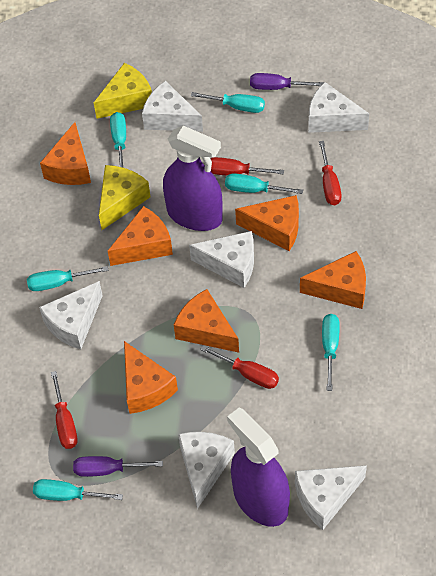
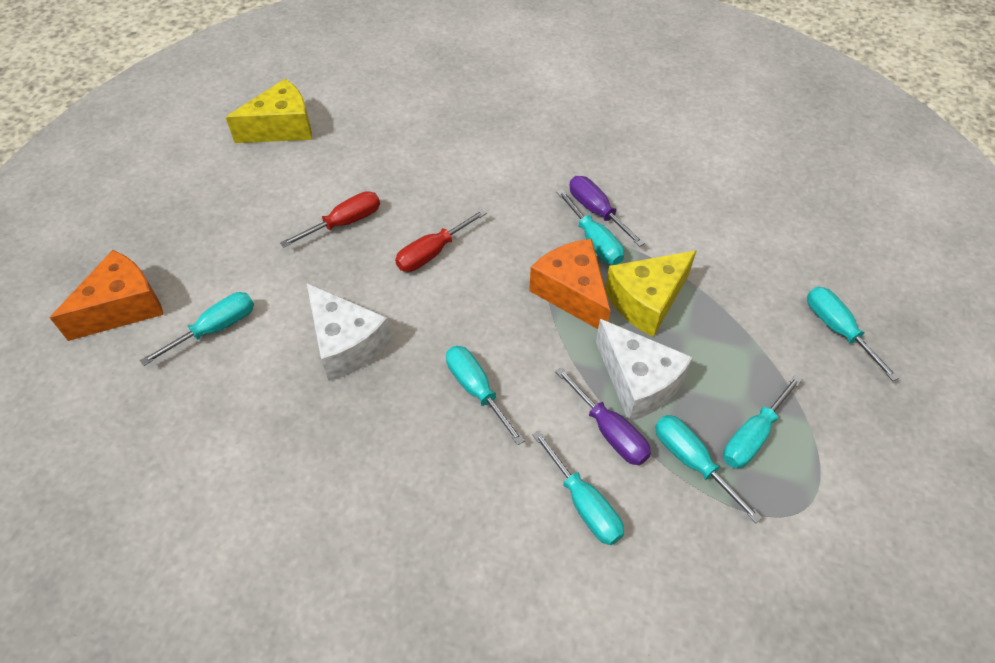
orange cheese: [40,122,91,185] [108,206,173,266] [124,341,178,414] [174,289,239,353] [235,195,299,251] [300,251,366,309] = 6 -> [50,250,164,341] [529,239,611,329] = 2
purple spray bottle: [163,126,223,231] [227,408,290,527] = 2 -> none = 0
red screwdriver: [51,371,77,449] [200,345,279,389] [210,157,284,175] [319,141,342,205] = 4 -> [280,191,380,248] [395,209,487,272] = 2
turquoise screwdriver: [27,266,109,291] [33,479,123,501] [110,112,126,168] [191,92,265,113] [225,173,303,194] [322,314,340,391] = 6 -> [140,292,254,366] [446,346,525,445] [532,430,624,545] [556,189,624,265] [655,415,762,523] [723,375,803,468] [807,287,899,381] = 7
white cheese: [39,281,103,349] [142,81,203,132] [178,432,235,509] [189,231,254,288] [295,465,367,530] [308,82,369,133] = 6 -> [307,284,392,381] [596,319,693,422] = 2

